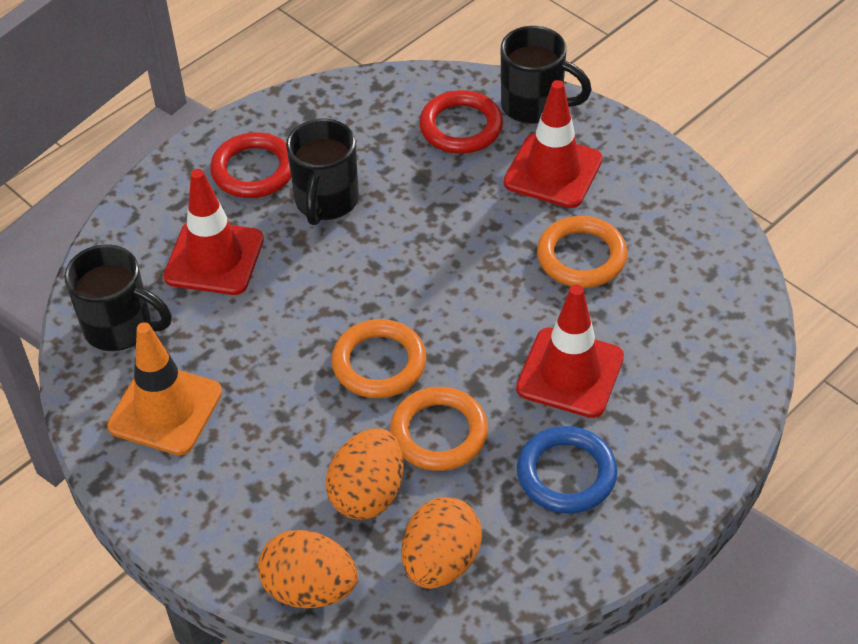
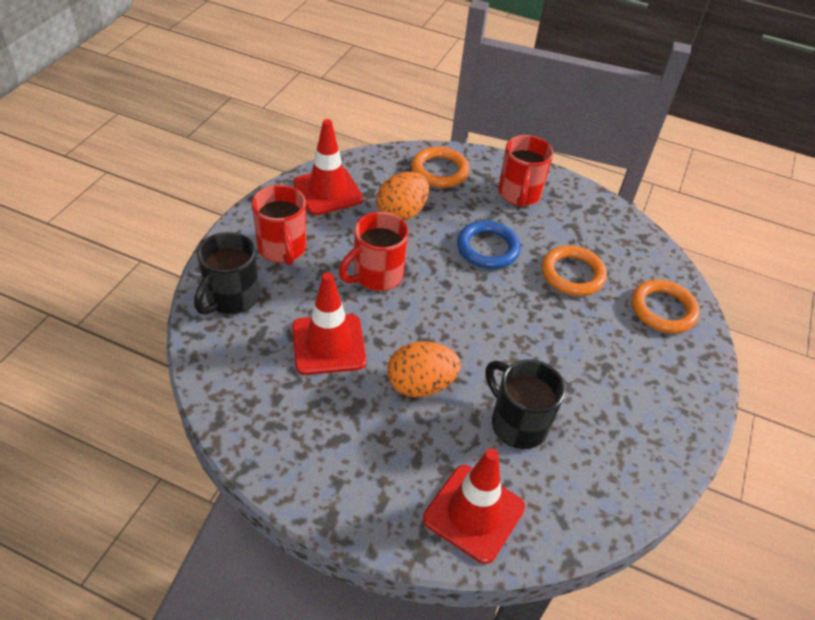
black mug: [64,244,172,351] [286,118,359,225] [501,26,592,124] = 3 -> [194,232,259,315] [485,359,565,449] = 2
orange egg: [258,530,358,608] [326,428,404,520] [401,497,482,589] = 3 -> [377,172,429,221] [387,342,461,397] = 2
orange traffic cone: [107,322,222,455] = 1 -> none = 0
red mug: none = 0 -> [252,185,306,265] [339,212,409,291] [498,135,554,207] = 3
red ring: [210,132,291,198] [419,90,503,154] = 2 -> none = 0

